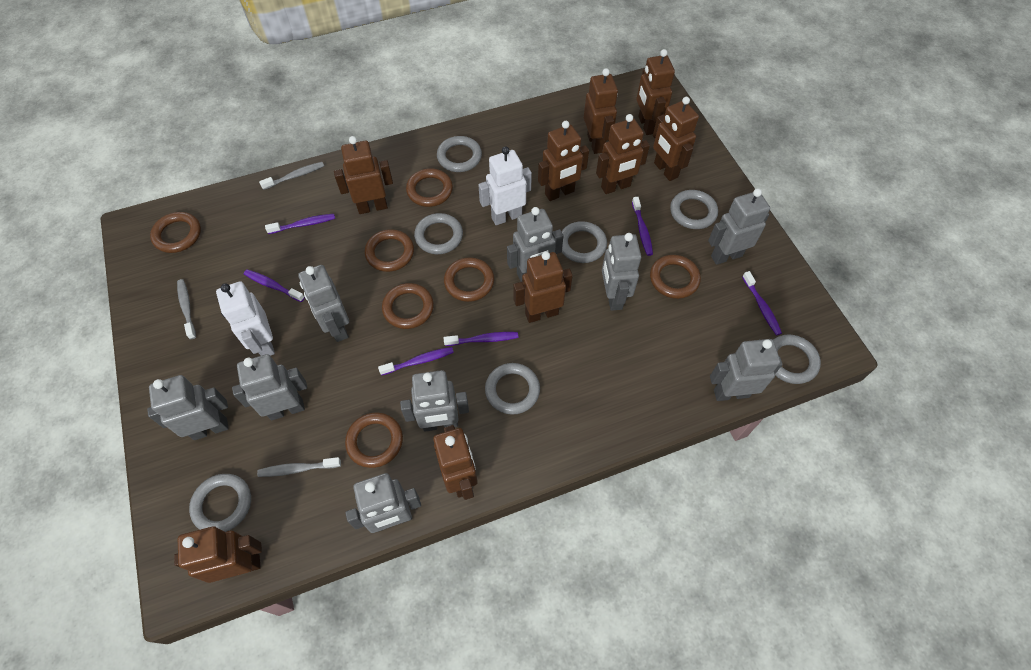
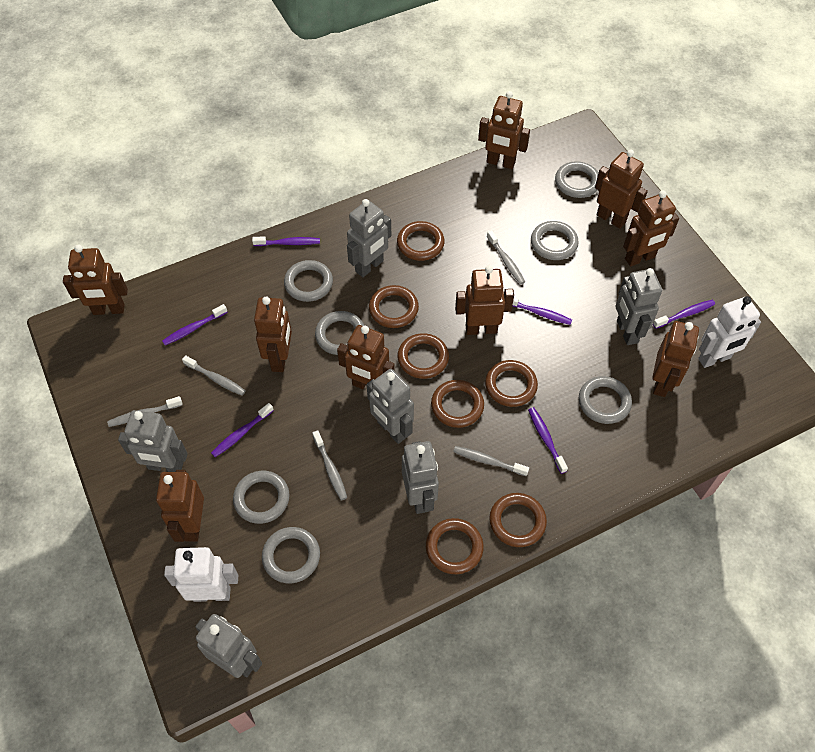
grey robot: [147,375,229,440] [232,354,307,421] [298,265,349,342] [345,473,421,533] [400,370,469,432] [507,207,563,282] [602,233,641,311] [708,189,770,265] [710,339,783,401] = 9 -> [118,410,188,472] [195,614,262,678] [347,199,391,277] [367,369,414,444] [402,441,439,514] [616,268,662,345] = 6
grey toothbrush: [177,279,196,340] [257,457,341,477] [259,162,324,190] = 3 -> [107,396,183,427] [182,355,246,396] [312,430,347,501] [453,446,529,476] [487,230,525,284] = 5

